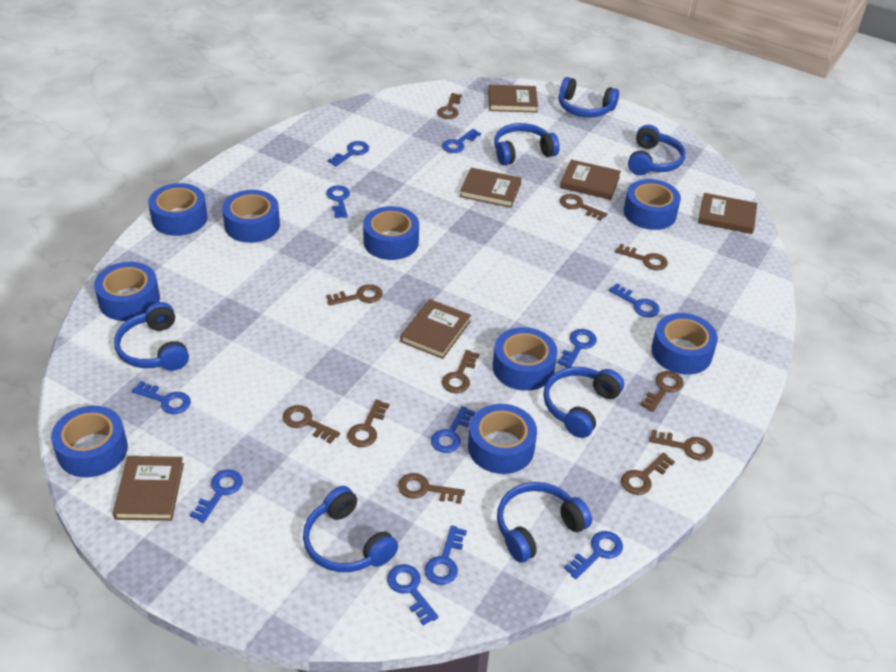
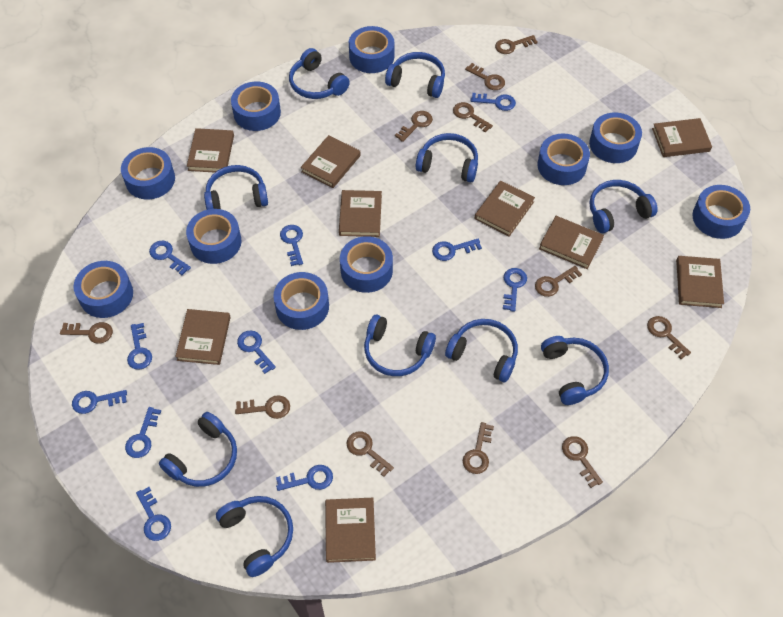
blue headphones: [114,302,189,371] [303,486,398,572] [494,123,560,165] [497,482,592,563] [543,367,624,438] [558,77,619,117] [628,125,685,175] = 7 -> [159,412,237,487] [204,165,268,210] [216,496,293,577] [289,48,350,99] [364,315,436,376] [385,52,445,98] [416,133,478,182] [445,319,518,382] [541,336,609,405] [590,180,658,233] = 10
blue tape: [51,406,128,477] [94,262,160,321] [148,183,208,236] [222,190,280,243] [363,206,419,260] [468,404,537,474] [493,327,557,391] [624,179,681,230] [651,313,718,375] = 9 -> [73,261,133,318] [121,147,175,200] [186,209,242,264] [231,81,281,131] [273,272,329,330] [340,236,393,293] [349,26,394,73] [538,134,590,185] [589,113,642,163] [692,185,750,239] = 10
brown book: [113,456,184,521] [400,299,471,359] [460,168,521,208] [488,85,538,113] [560,159,621,200] [698,193,757,234] = 6 -> [175,309,231,365] [187,128,234,173] [301,135,361,188] [325,498,376,563] [339,190,382,237] [475,181,535,237] [539,216,604,269] [652,118,712,157] [676,256,724,308] = 9

